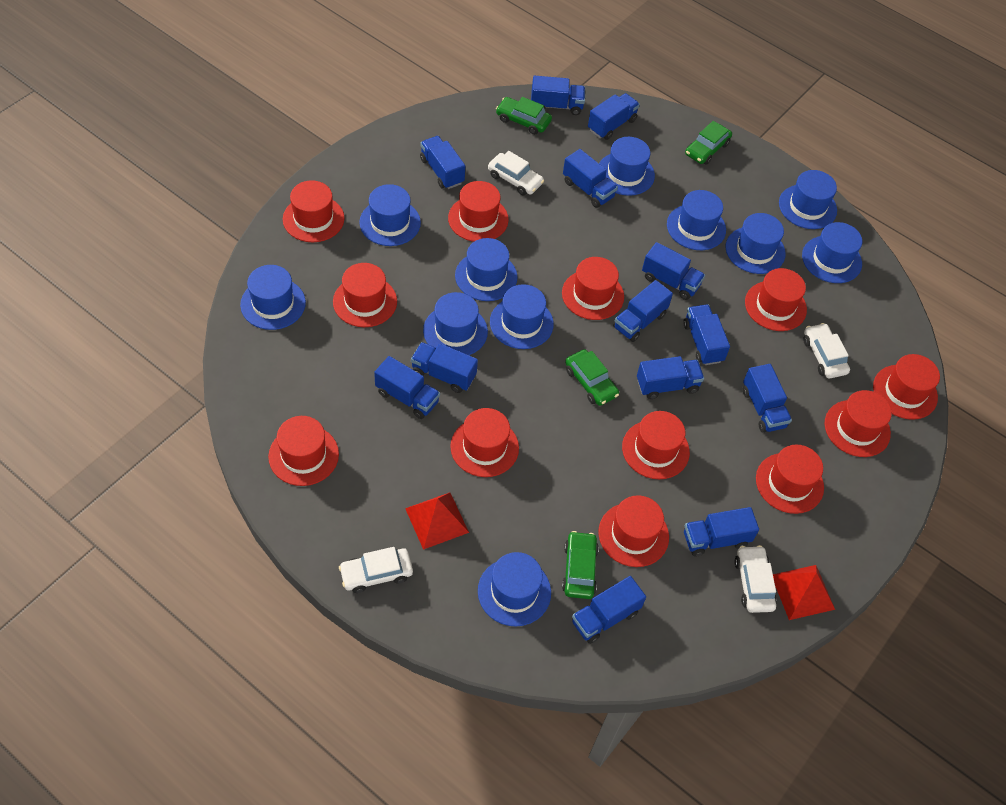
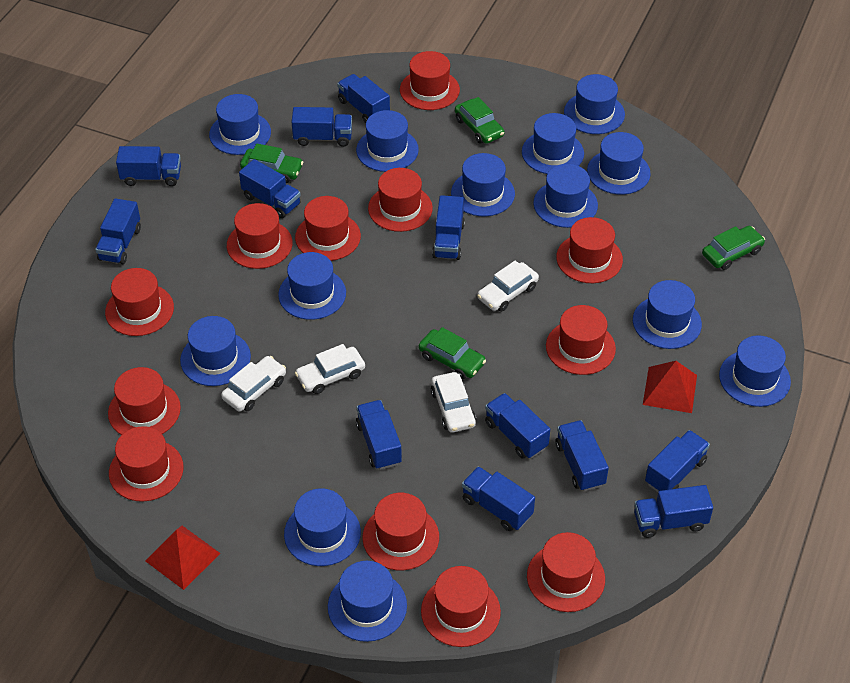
blue hat: [240,265,306,330] [359,184,421,246] [423,292,488,355] [455,238,518,301] [478,552,551,626] [490,284,554,349] [599,137,655,196] [667,190,726,250] [725,213,786,274] [779,170,837,229] [802,222,862,283] = 11 -> [180,316,251,386] [209,94,271,155] [278,252,346,320] [284,488,361,566] [328,561,407,642] [356,110,419,172] [451,153,515,216] [522,113,584,174] [533,164,598,228] [564,74,625,134] [587,132,651,195] [633,280,702,349] [719,335,791,407] = 13
blue truck: [374,356,440,419] [411,342,478,393] [420,136,465,189] [531,76,585,115] [563,149,618,208] [572,576,646,644] [588,93,640,140] [613,280,673,342] [637,356,704,399] [642,242,705,300] [683,305,730,365] [684,507,759,557] [743,364,792,433] = 13 -> [95,198,141,264] [116,146,181,186] [239,159,301,218] [292,107,352,147] [337,74,390,123] [356,400,402,470] [432,195,465,260] [462,466,535,531] [485,393,550,459] [555,420,609,491] [634,485,713,538] [645,430,710,492] = 12

